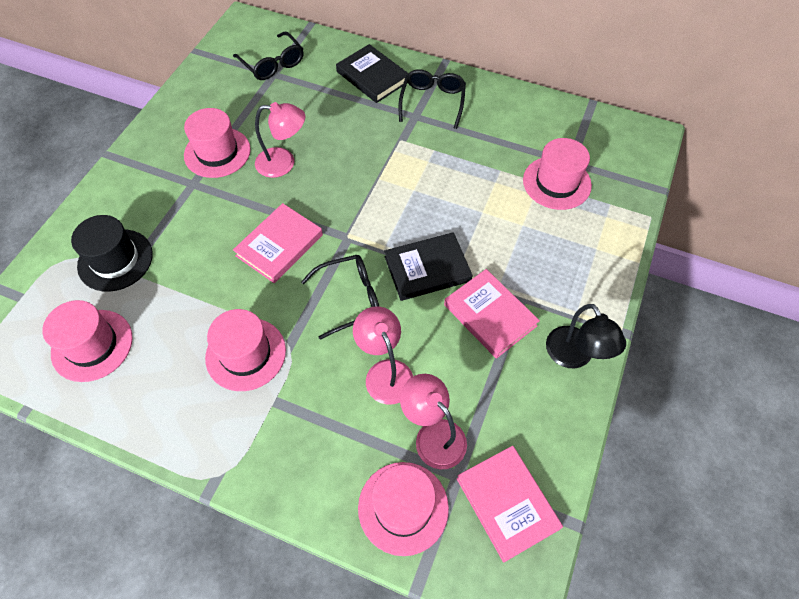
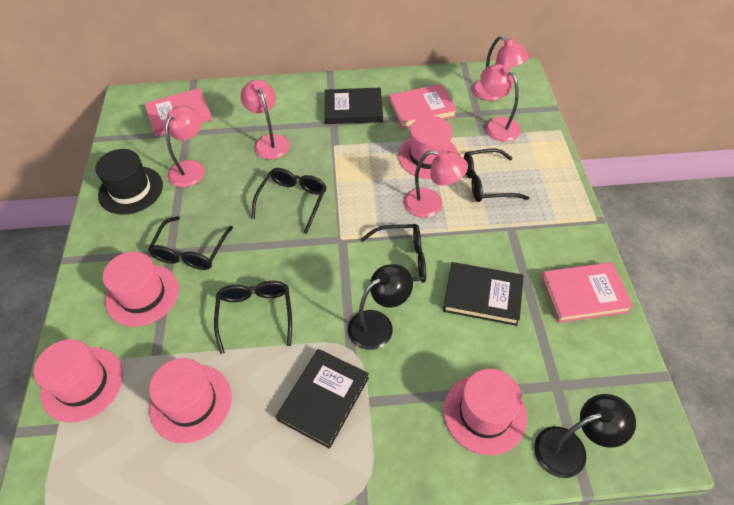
black book: [336,44,409,103] [384,232,473,301] = 2 -> [276,349,369,449] [325,88,383,124] [443,262,524,326] = 3
black glasses: [233,32,303,80] [301,255,379,340] [399,69,466,129] = 3 -> [148,216,233,270] [214,281,292,354] [251,168,327,234] [361,224,426,283] [464,149,529,202] = 5
black lamp: [546,304,626,368] = 1 -> [348,264,413,350] [534,394,636,478] = 2
pink lamp: [255,102,305,178] [353,306,413,405] [400,374,467,470] = 3 -> [165,106,205,187] [240,80,290,159] [404,149,468,217] [473,36,529,101] [480,64,521,141] = 5

